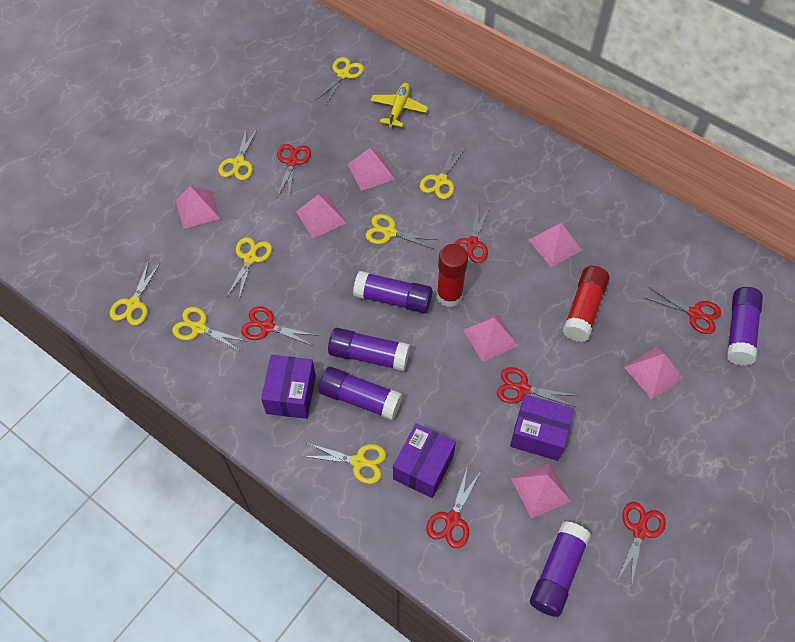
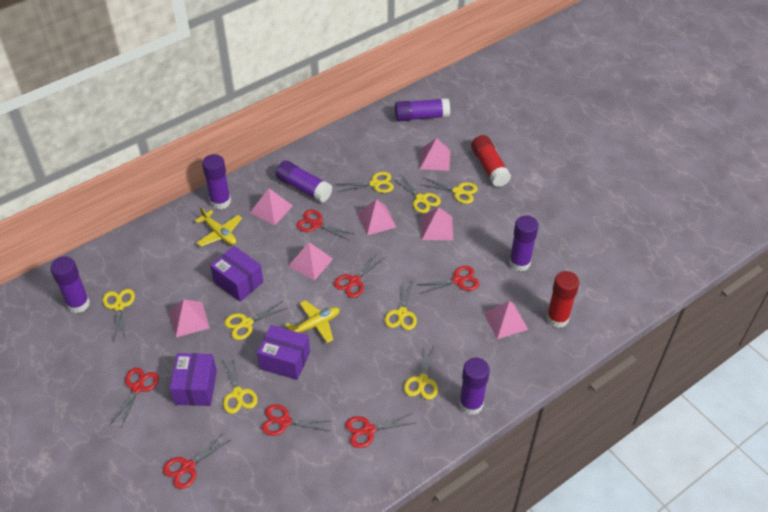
purple glue stick: [318,367,402,420] [328,328,410,371] [353,271,433,313] [530,521,591,617] [727,287,763,366] = 5 -> [50,256,90,313] [202,154,231,209] [276,160,333,203] [395,98,450,122] [459,358,490,415] [509,215,539,272] = 6
yellow plane: [371,83,428,128] = 1 -> [195,206,242,246] [285,300,340,343] = 2

